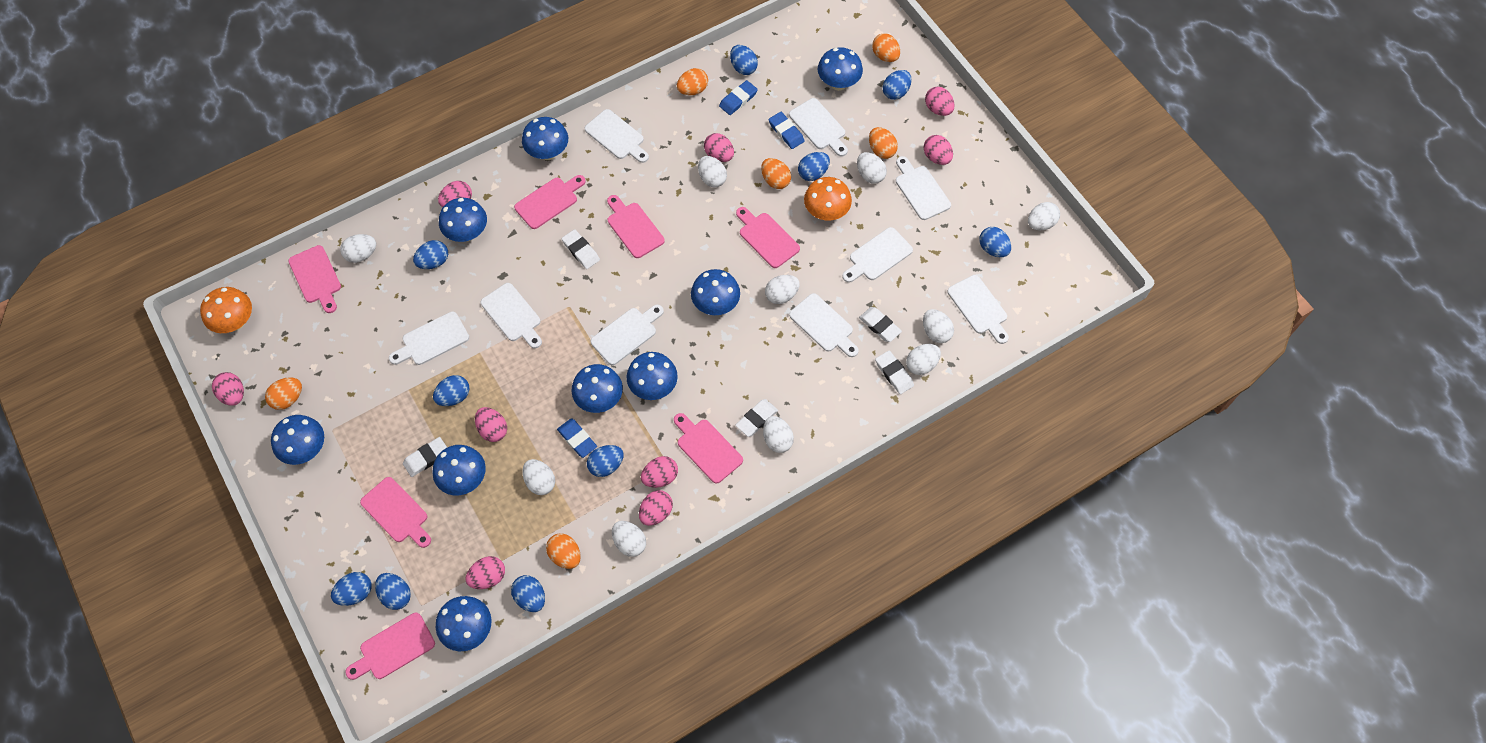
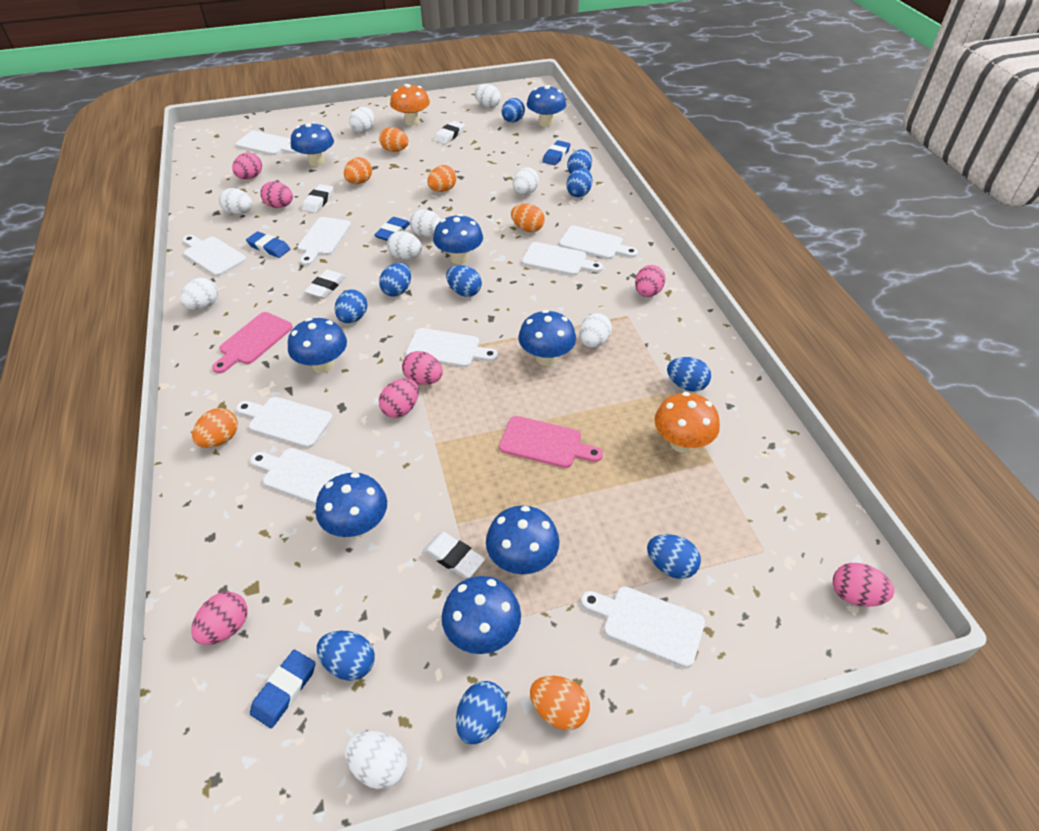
blue eraser: [557,418,597,458] [719,80,758,115] [769,112,804,149] = 3 -> [246,231,290,258] [250,650,316,728] [374,217,410,241] [542,140,570,166] = 4
blue mushroom: [271,415,324,465] [433,445,486,496] [436,596,492,651] [439,198,487,242] [522,117,568,160] [571,364,623,413] [627,352,678,400] [691,269,740,315] [818,47,863,91] = 9 -> [288,318,347,373] [291,122,334,166] [316,473,387,537] [433,214,483,264] [442,576,521,654] [486,506,559,574] [518,310,576,366] [527,85,566,127] = 8
pink cutting board: [288,245,341,313] [345,613,435,680] [360,477,431,548] [514,175,586,229] [607,195,665,258] [674,413,743,483] [736,207,800,268] = 7 -> [212,312,293,373] [499,416,603,468] = 2
pink egg: [212,372,244,406] [438,181,472,207] [465,556,505,589] [475,407,507,442] [639,490,673,526] [641,456,678,488] [704,133,734,162] [924,135,953,165] [925,86,955,116] = 9 -> [191,592,247,645] [232,152,262,179] [260,181,293,208] [379,378,419,418] [402,351,443,385] [635,265,665,297] [833,563,894,607] = 7
white egg: [340,234,376,263] [522,459,555,495] [612,521,646,557] [698,156,727,187] [763,416,794,453] [765,275,800,304] [857,152,887,184] [906,344,941,375] [923,309,954,343] [1028,202,1060,230] = 10 -> [180,278,218,310] [219,188,252,215] [344,731,407,789] [349,107,375,133] [387,231,422,260] [410,209,441,237] [474,84,501,108] [513,167,539,195] [579,313,612,348] = 9
white eraser: [403,437,447,477] [562,229,600,269] [735,399,778,437] [859,307,902,342] [875,351,914,394] = 5 -> [302,184,333,213] [304,270,346,299] [423,532,485,578] [434,121,465,144] = 4

